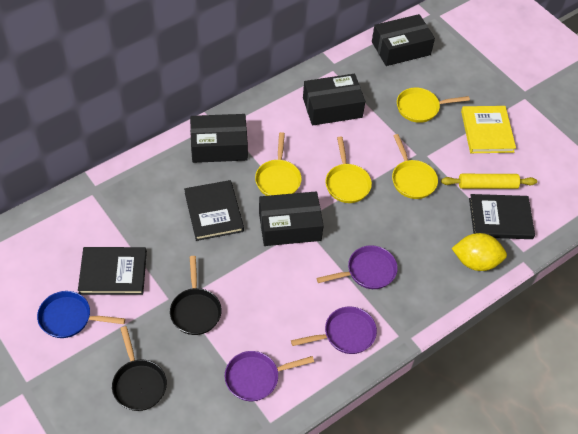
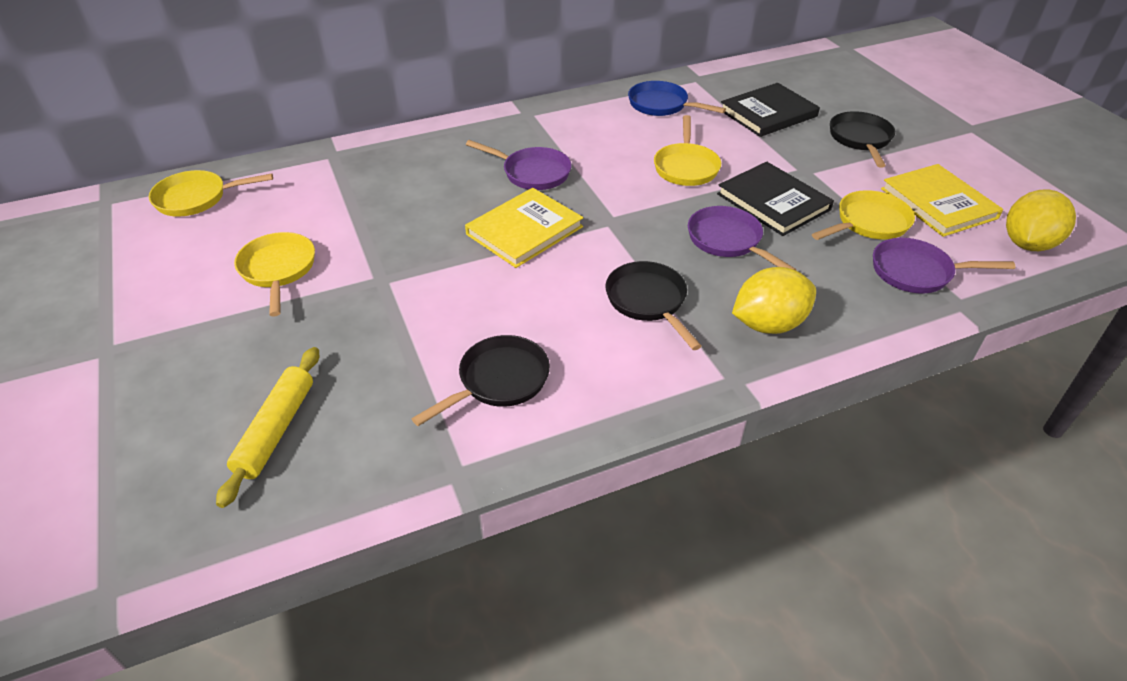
black book: [78,247,147,295] [184,180,244,241] [469,194,535,239] = 3 -> [717,162,834,236] [721,83,820,137] = 2
black box: [190,114,248,163] [259,191,324,246] [303,74,365,126] [372,14,435,66] = 4 -> none = 0
black pan: [112,326,167,411] [170,256,222,335] = 2 -> [412,335,550,426] [606,261,702,350] [830,111,895,168] = 3
yellow book: [461,106,516,153] = 1 -> [465,188,583,268] [881,164,1003,237] = 2
yellow lemon: [452,233,507,271] = 1 -> [732,267,816,334] [1006,190,1076,251] = 2

